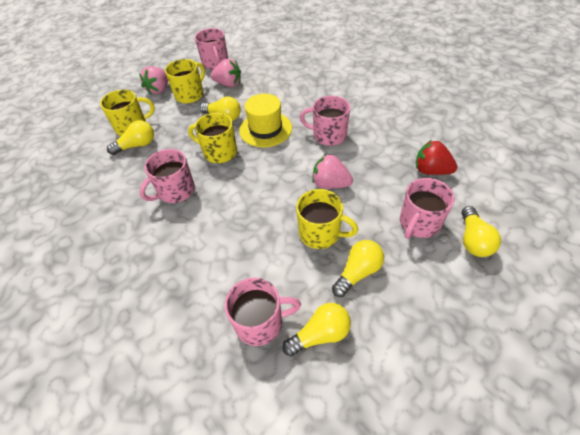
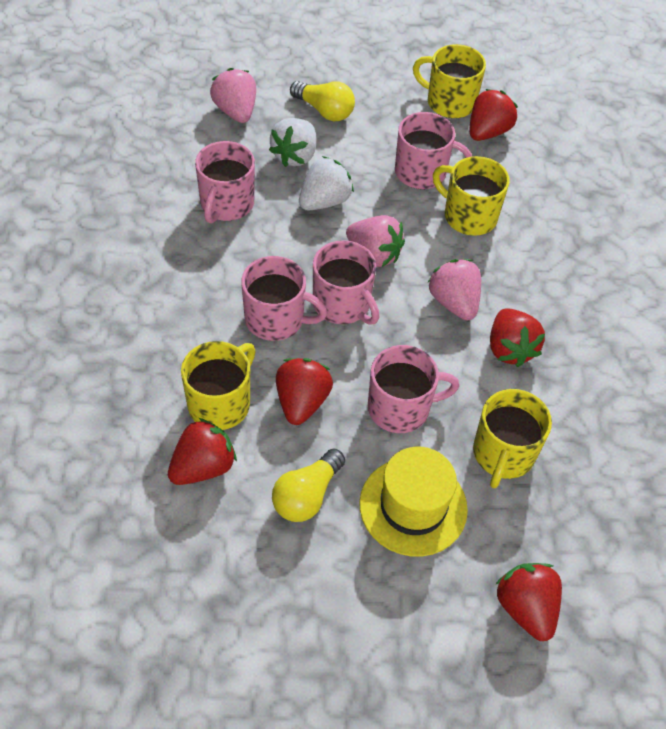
red strawberry: [416,140,457,175] = 1 -> [168,418,237,485] [276,358,333,425] [470,89,518,141] [490,308,545,367] [495,563,562,641] = 5
white strawberry: none = 0 -> [269,118,316,167] [299,156,354,210] = 2
yellow light bulb: [107,120,154,155] [200,96,241,121] [282,303,351,357] [332,240,384,297] [462,206,501,257] = 5 -> [272,449,345,522] [290,81,355,121] = 2

